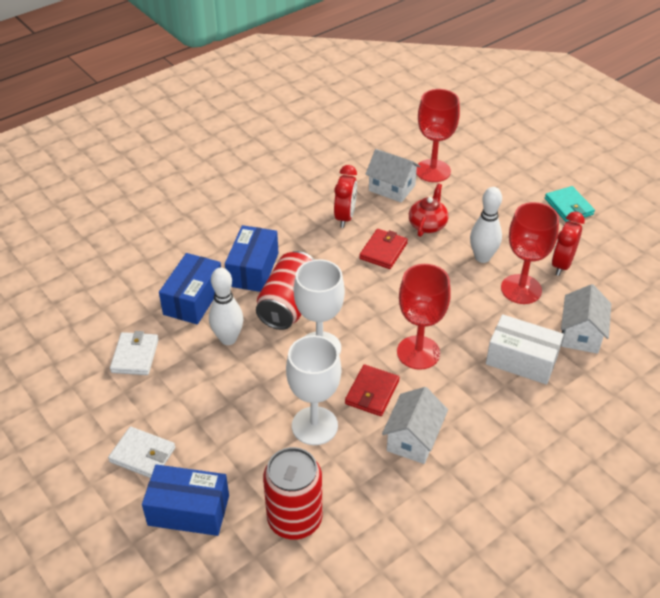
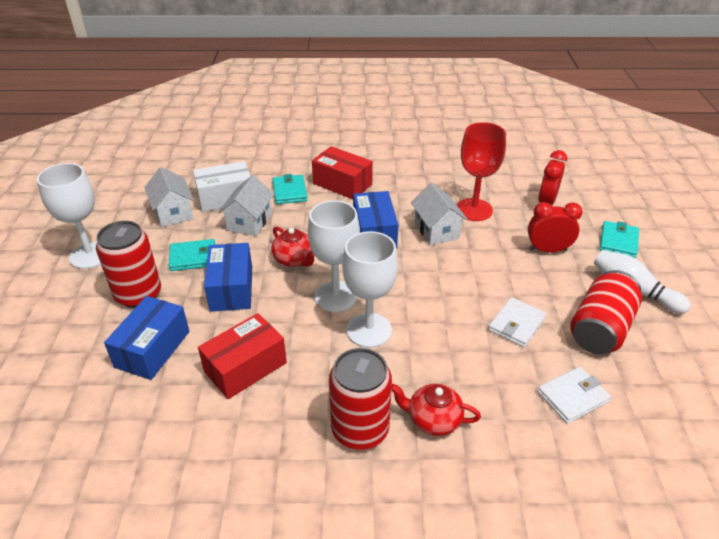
red box: none = 0 -> [198,313,287,399] [312,146,373,199] = 2
red can: [256,251,315,330] [263,447,322,540] = 2 -> [96,221,161,308] [329,348,392,450] [570,270,642,354] = 3
red goblet: [397,264,451,370] [416,89,460,182] [501,202,559,304] = 3 -> [457,122,506,221] = 1
red teapot: [409,183,448,237] = 1 -> [272,226,315,267] [391,384,481,436] = 2
red wallet: [345,364,400,416] [359,229,408,269] = 2 -> none = 0
turquoise wallet: [545,186,595,222] = 1 -> [169,239,216,271] [273,174,308,204] [600,221,639,258] = 3
white bowling pin: [209,268,243,345] [470,187,502,263] = 2 -> [594,250,691,314] = 1
white goblet: [286,335,341,445] [294,259,345,355] = 2 -> [37,163,101,269] [308,200,360,312] [342,231,398,348] = 3

